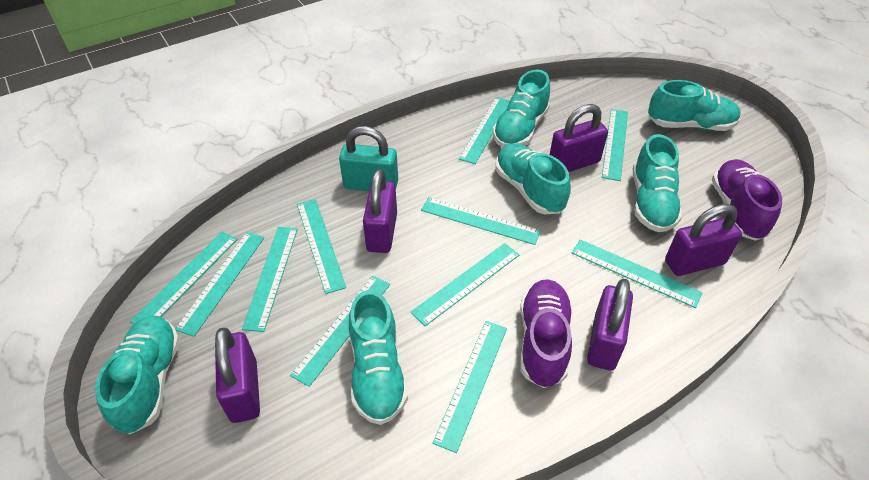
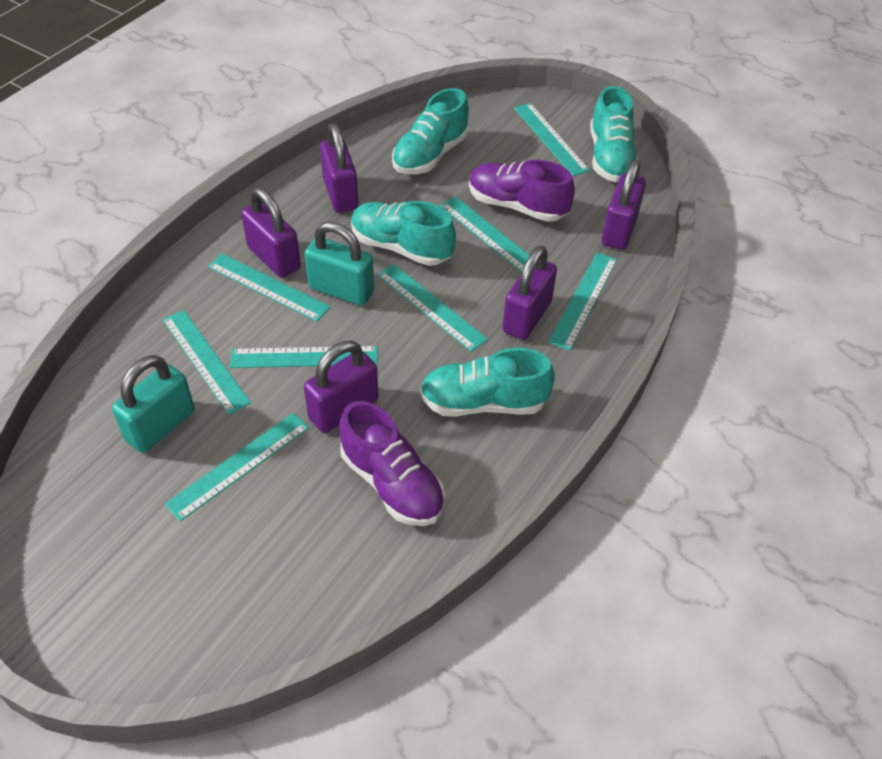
turquoise padlock: [339,126,398,191] = 1 -> [112,355,195,453] [305,221,374,306] = 2
turquoise ruler: [130,232,238,324] [175,232,264,337] [242,227,298,332] [290,276,390,387] [297,199,346,294] [410,243,519,326] [421,197,541,245] [433,321,507,453] [459,97,510,164] [572,240,703,308] [602,109,628,181] = 11 -> [163,310,251,414] [165,413,309,522] [208,254,331,322] [230,346,378,368] [377,264,488,352] [440,196,529,272] [514,103,590,176] [548,252,617,351] = 8
turquoise shoe: [95,315,180,434] [349,290,408,425] [493,70,550,148] [495,143,571,214] [633,134,682,232] [648,80,741,131] = 6 -> [351,201,456,266] [392,88,469,174] [420,348,555,417] [590,86,638,182] = 4

